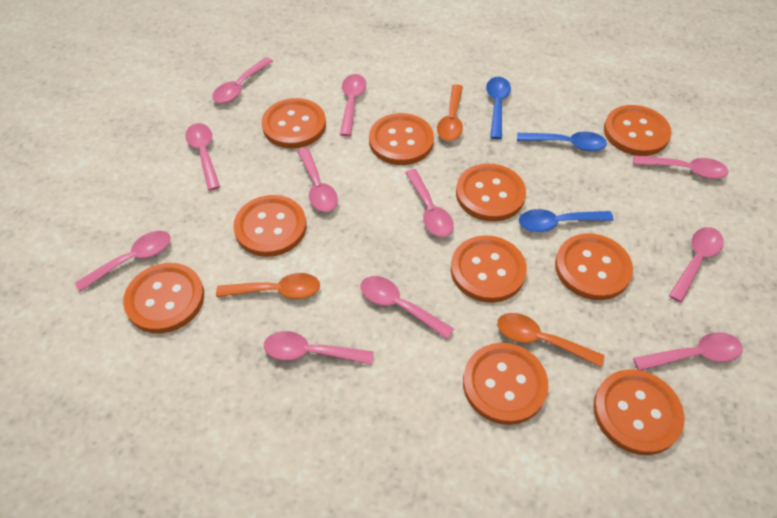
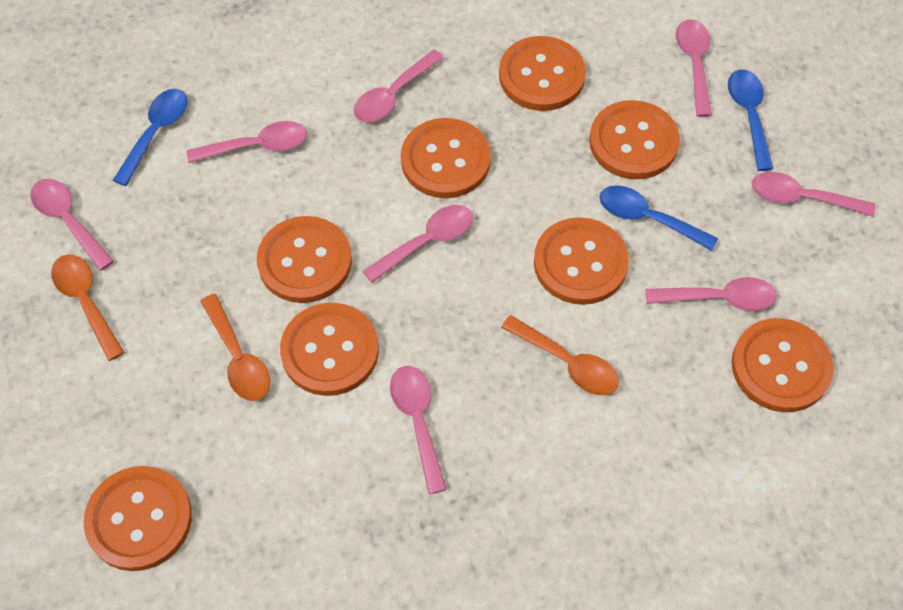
orange button: [123,263,204,333] [233,195,306,257] [262,98,326,148] [369,113,434,165] [451,235,527,303] [456,163,526,222] [463,343,549,425] [555,233,633,300] [593,369,685,455] [604,105,671,156] = 10 -> [84,466,192,571] [257,216,352,303] [280,303,379,396] [401,118,491,198] [499,36,586,111] [534,217,629,305] [589,100,680,179] [732,318,834,412] = 8
pink spoon: [75,231,171,292] [185,123,220,191] [212,57,273,103] [264,331,374,365] [297,148,338,212] [340,74,366,136] [361,276,454,339] [405,169,454,237] [633,156,728,179] [633,332,743,371] [669,227,723,303] = 11 -> [30,179,114,271] [187,121,307,163] [354,50,444,122] [363,205,473,283] [390,366,447,494] [645,277,777,311] [676,19,712,117] [752,172,875,217] = 8

